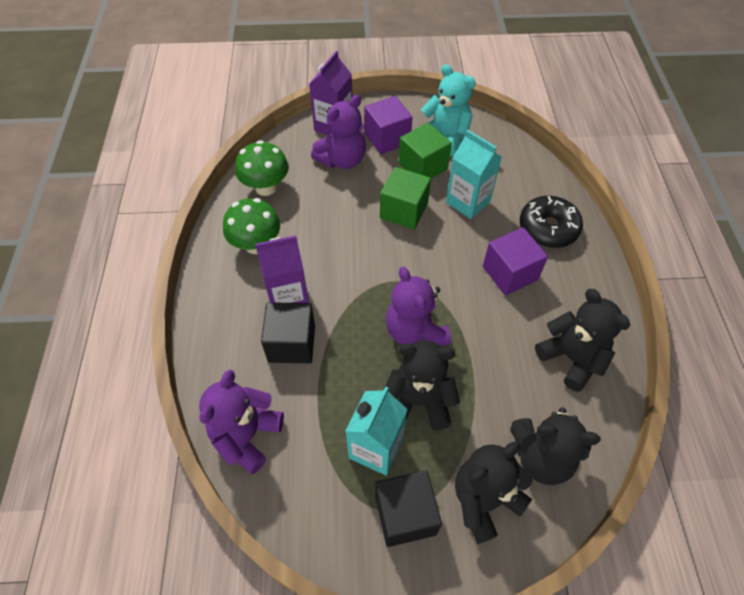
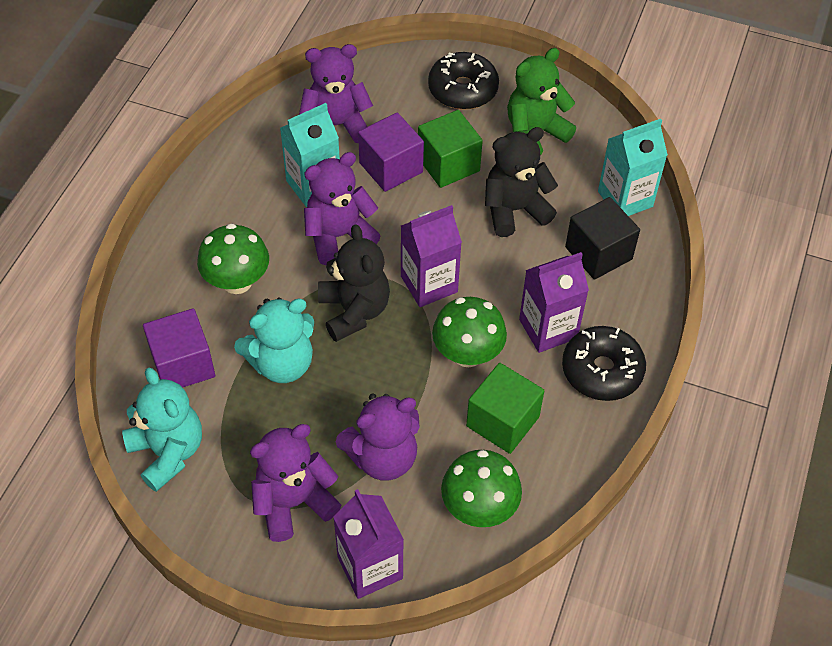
black cube: [261,302,315,363] [375,470,442,547] = 2 -> [565,197,640,280] = 1
black donut: [520,196,583,248] = 1 -> [428,52,499,110] [562,326,646,401] = 2
black teddy bear: [384,340,460,430] [455,442,532,544] [510,407,601,485] [535,289,630,392] = 4 -> [318,225,390,342] [485,127,558,237] = 2
green mushroom: [223,198,280,254] [235,140,289,196] = 2 -> [197,223,269,294] [432,297,507,367] [441,450,522,527] = 3
green teddy bear: none = 0 -> [507,48,576,155] = 1
purple carton: [255,235,309,303] [309,51,352,136] = 2 -> [333,489,404,599] [401,205,462,307] [519,252,589,353] = 3
purple teddy bear: [199,370,284,474] [311,95,366,169] [386,267,451,346] = 3 -> [250,424,341,542] [299,44,373,143] [304,152,381,265] [336,393,419,481] = 4
turquoise teddy bear: [421,64,476,156] = 1 -> [122,368,202,492] [234,298,314,383] = 2

